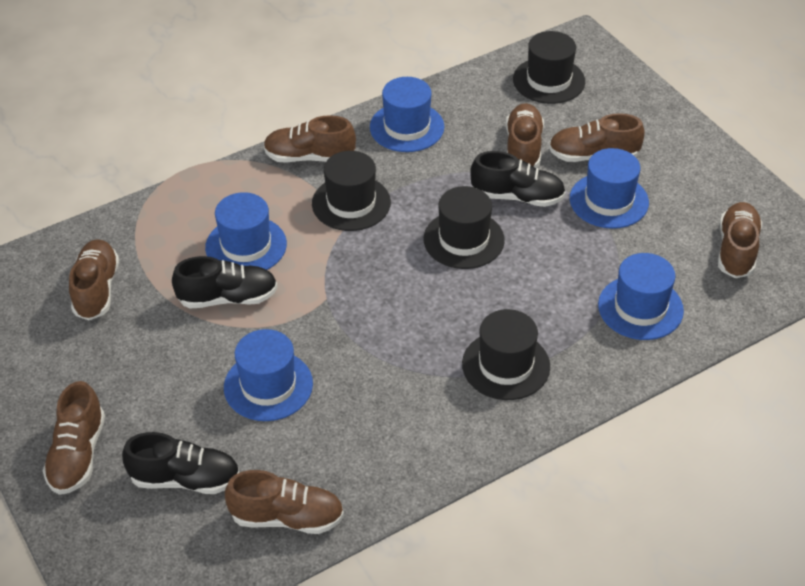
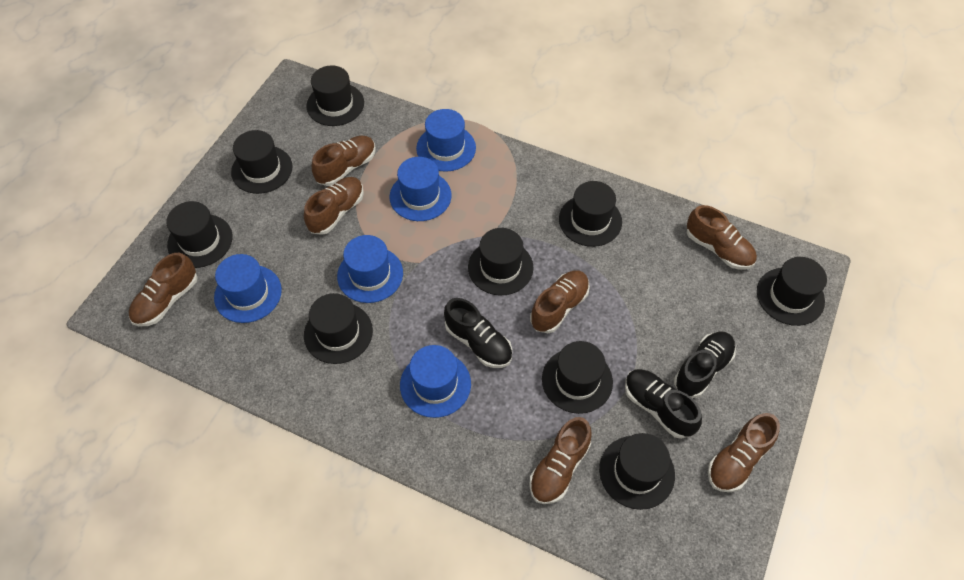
black hat: [312,151,391,231] [424,186,505,269] [462,309,550,400] [513,31,585,104] = 4 -> [166,201,233,268] [231,130,293,194] [304,293,373,364] [306,65,364,126] [468,228,533,296] [542,341,613,414] [559,181,622,247] [599,433,675,510] [757,257,827,326] = 9

